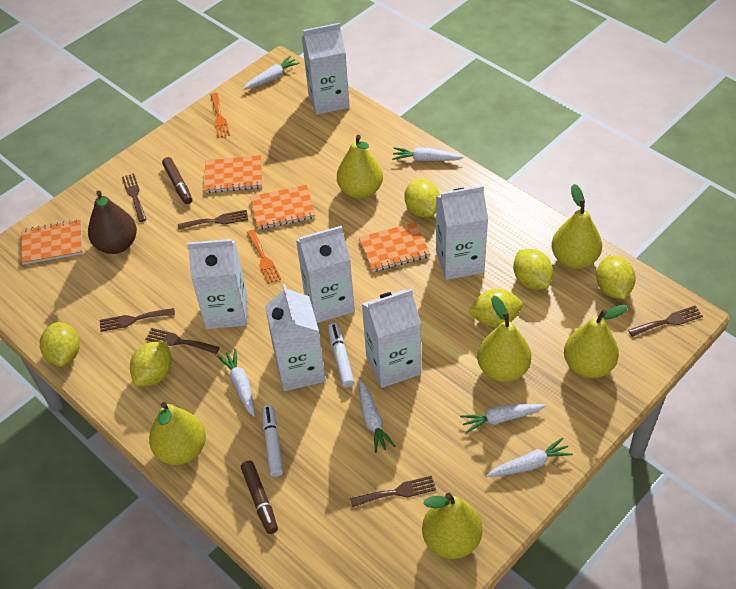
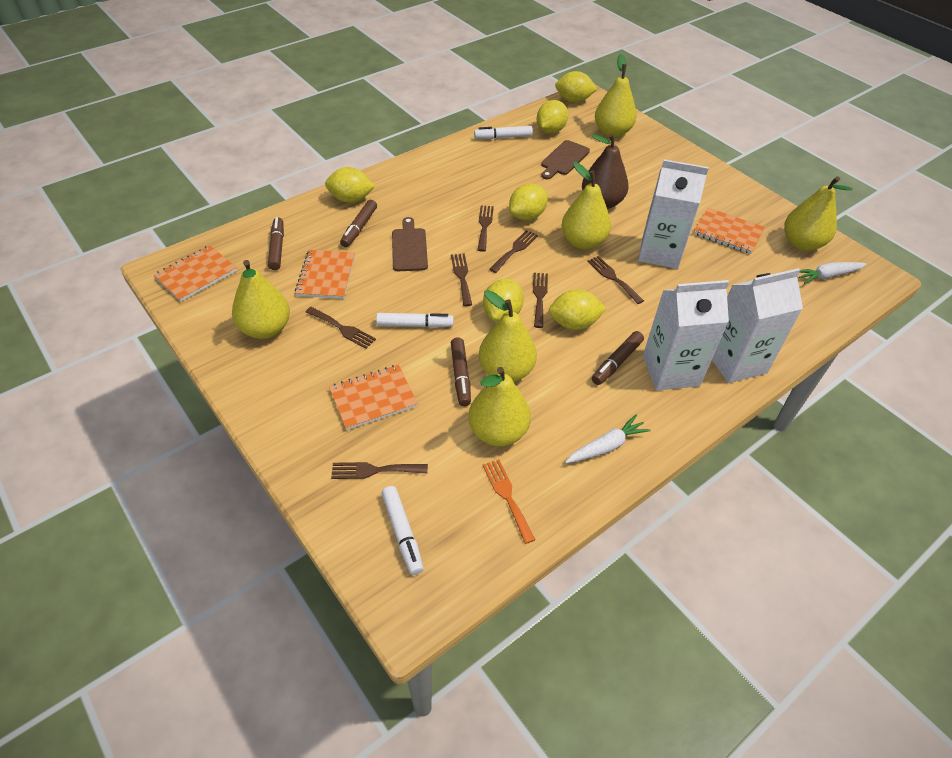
brown cutting board: none = 0 -> [392,217,428,271] [541,140,590,179] = 2
brown fork: [100,308,175,332] [122,173,147,222] [145,328,220,354] [178,210,248,230] [350,476,436,507] [628,306,703,337] = 6 -> [306,307,376,349] [331,462,428,479] [451,254,472,306] [478,205,494,252] [489,230,538,273] [533,273,548,328] [587,256,644,304] = 7
brown marker: [162,157,192,204] [241,461,278,534] = 2 -> [268,217,284,270] [340,200,377,248] [451,337,471,406] [592,331,644,385] = 4
orange fork: [211,93,230,138] [247,230,281,284] = 2 -> [483,459,535,544] = 1
white carrot: [217,349,255,417] [243,56,300,90] [359,380,395,453] [392,147,464,161] [460,404,546,433] [487,437,573,477] = 6 -> [565,415,651,463] [799,262,867,284] = 2
white carton: [187,239,247,329] [265,284,326,391] [296,226,355,323] [302,23,350,115] [362,289,421,388] [436,185,488,280] = 6 -> [638,159,709,269] [643,280,729,390] [712,268,803,383] = 3
white marker: [262,405,283,477] [328,323,354,388] = 2 -> [376,313,454,328] [381,486,424,575] [474,126,533,139] = 3

